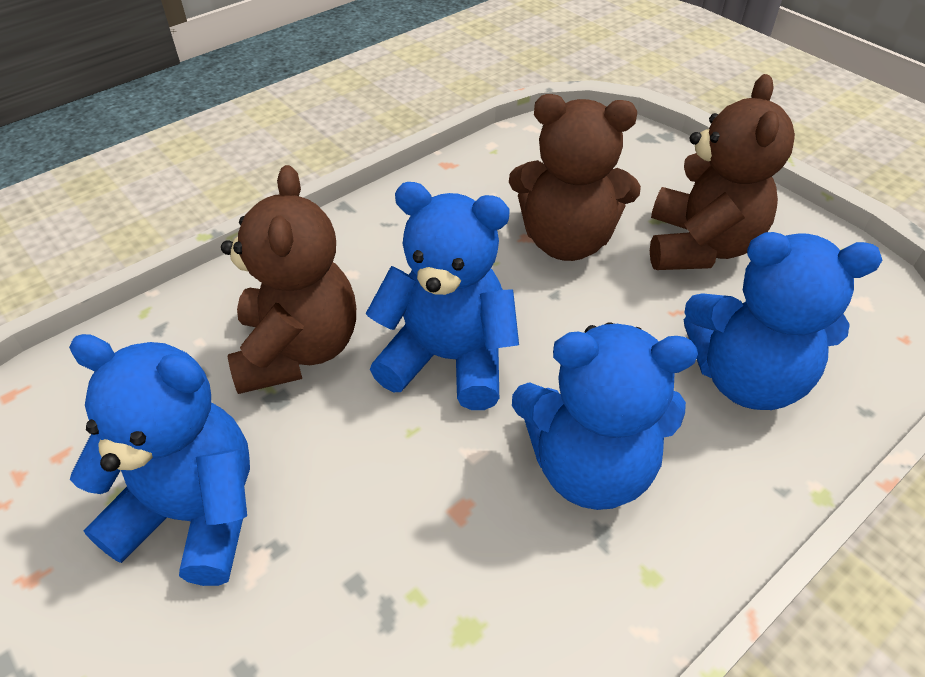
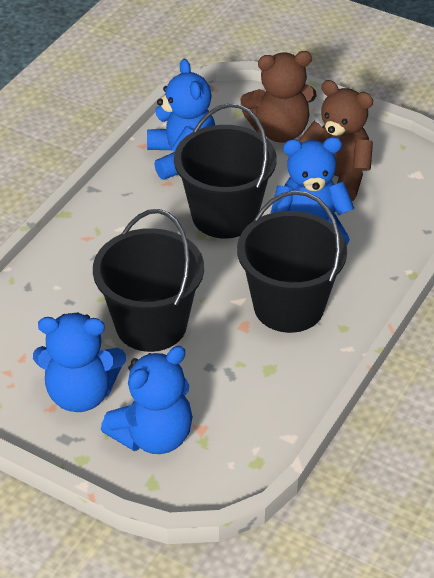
black bucket: none = 0 -> [93,209,204,352] [174,103,277,238] [237,190,347,333] = 3
brown teddy bear: [221,165,356,394] [509,94,641,261] [650,74,795,270] = 3 -> [240,51,317,142] [299,80,373,201] = 2

